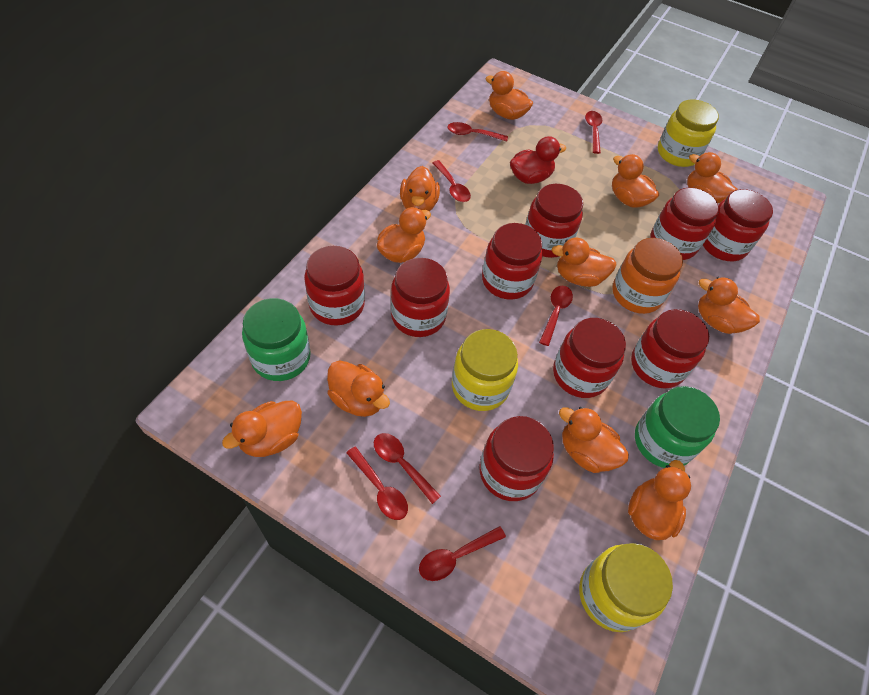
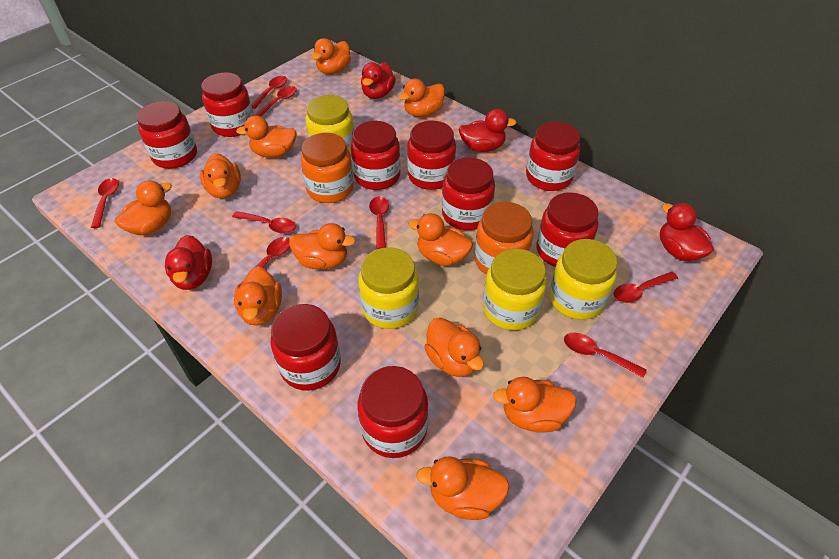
green jar: [242,298,311,381] [635,386,720,468] = 2 -> none = 0
orange jar: [612,238,683,314] = 1 -> [301,133,354,203] [475,202,534,275] = 2
red duck: [510,136,566,184] = 1 -> [165,235,212,290] [361,62,396,99] [459,109,517,152] [660,203,714,261] = 4
red spoon: [346,446,408,520] [374,433,441,504] [419,526,506,581] [433,160,471,202] [447,122,508,141] [539,286,573,346] [585,111,602,154] = 7 -> [91,178,119,228] [232,211,296,234] [240,237,290,285] [251,76,287,109] [255,86,297,117] [369,196,389,249] [564,332,646,378] [614,272,678,303] = 8
yellow jar: [452,329,518,411] [579,543,673,632] [658,99,719,167] = 3 -> [306,95,354,155] [358,247,419,329] [483,249,547,330] [549,239,617,320] = 4

